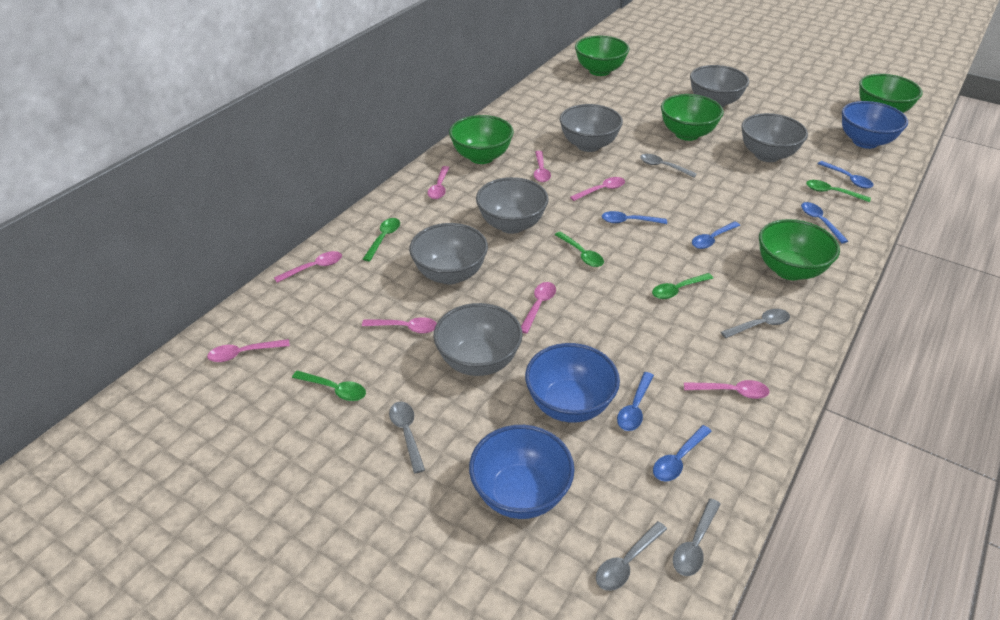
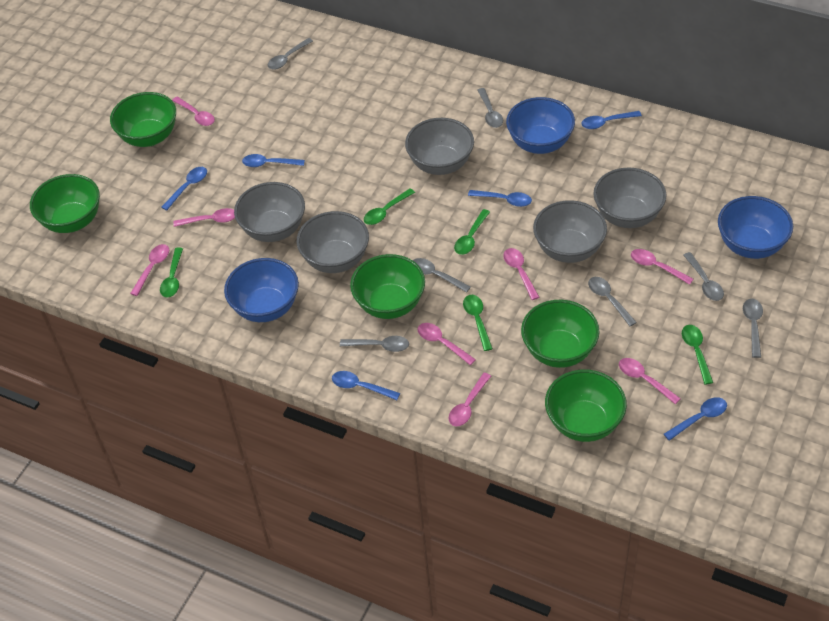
grey bowl: [409,223,488,284] [434,303,523,376] [476,177,549,234] [559,104,623,152] [690,65,749,108] [741,113,808,162] = 6 -> [234,182,305,242] [296,211,369,273] [405,118,474,175] [533,200,607,263] [594,168,666,228] = 5
grey spoon: [389,402,425,474] [596,521,667,591] [640,154,697,177] [673,498,721,576] [721,309,790,338] = 5 -> [268,38,313,70] [340,336,409,352] [413,258,471,293] [477,88,503,128] [588,277,637,326] [683,252,724,301] [743,299,763,358] = 7

